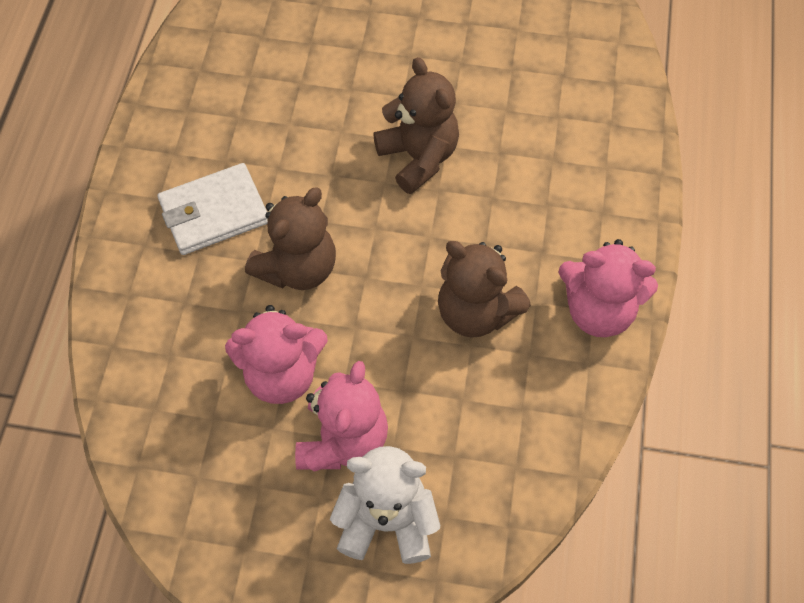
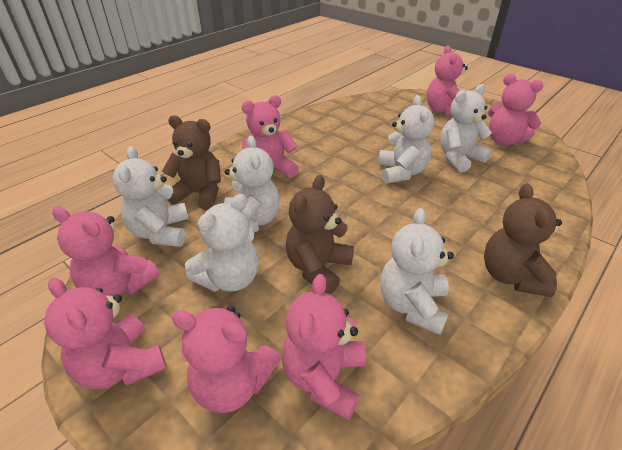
pink teddy bear: [225,305,328,404] [295,361,388,472] [558,239,658,337] = 3 -> [44,277,167,389] [52,206,160,297] [172,306,281,413] [241,95,299,178] [282,274,366,420] [427,45,468,116] [488,74,544,145] = 7
white teddy bear: [330,446,440,564] = 1 -> [113,146,189,247] [185,194,259,292] [224,136,280,232] [378,95,434,184] [380,208,454,335] [440,84,492,173] = 6
white wallet: [158,163,268,255] = 1 -> none = 0

